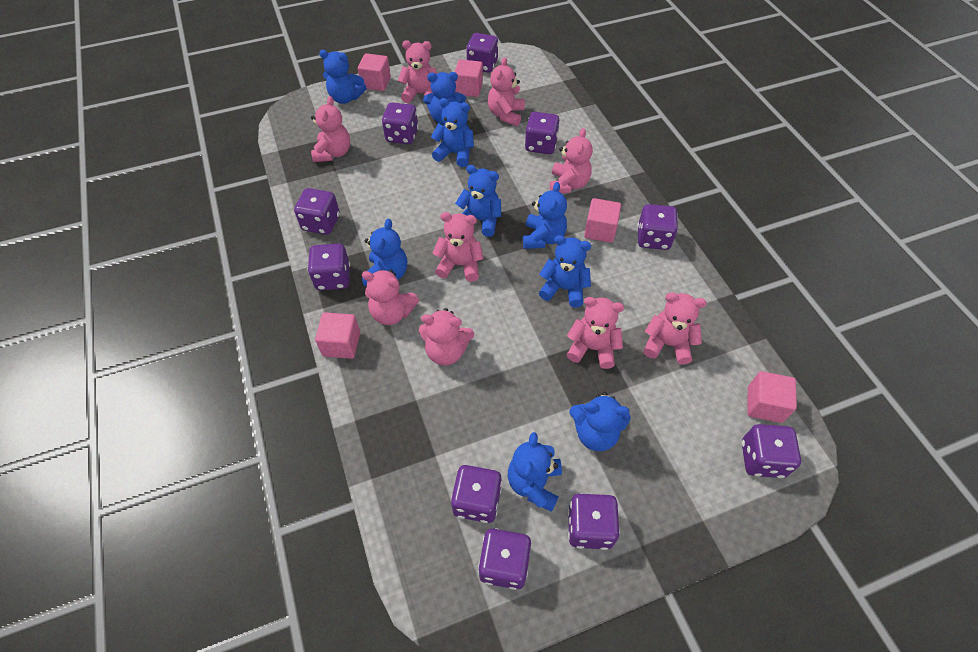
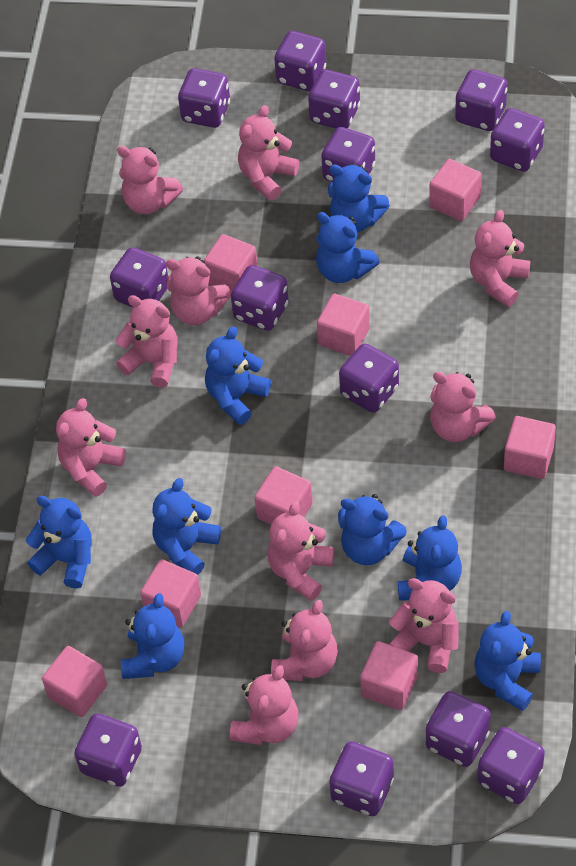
pink cube: [315,312,360,359] [358,53,391,91] [455,59,483,97] [584,198,621,243] [747,371,797,423] = 5 -> [42,646,107,717] [140,559,201,628] [204,234,258,292] [255,466,313,525] [317,294,370,356] [360,641,418,711] [429,159,482,221] [504,416,556,479] = 8
pink teddy bear: [311,96,350,162] [362,270,419,325] [398,40,437,103] [419,308,474,365] [432,212,484,282] [488,57,525,126] [550,128,593,193] [567,297,624,369] [643,292,707,364] = 9 -> [56,398,126,497] [116,295,178,388] [117,146,183,214] [166,256,231,325] [230,665,298,745] [238,105,299,201] [268,502,335,601] [271,600,338,681] [389,578,459,673] [430,372,496,442] [470,210,530,307] = 11
purple dice: [294,188,340,235] [308,244,350,290] [382,102,418,144] [451,465,502,523] [466,33,498,73] [478,528,531,590] [525,112,560,154] [568,493,620,550] [637,204,678,250] [742,424,801,478] = 10 -> [74,714,142,787] [110,247,168,308] [178,68,230,128] [231,265,289,331] [274,31,326,91] [308,69,360,129] [321,127,375,182] [329,742,394,816] [339,343,399,413] [426,691,491,767] [455,69,507,131] [477,727,545,804] [490,108,545,172] = 13

